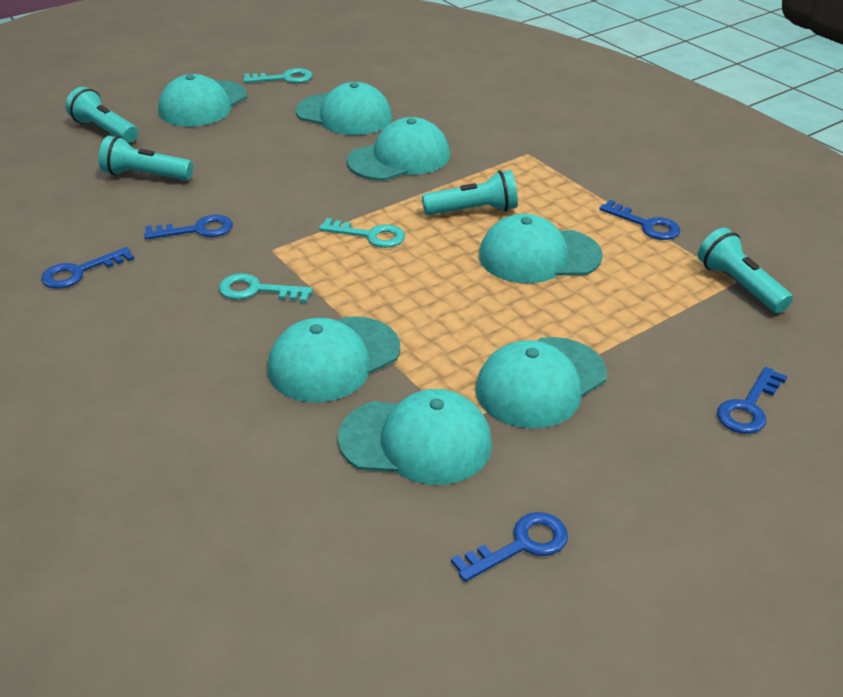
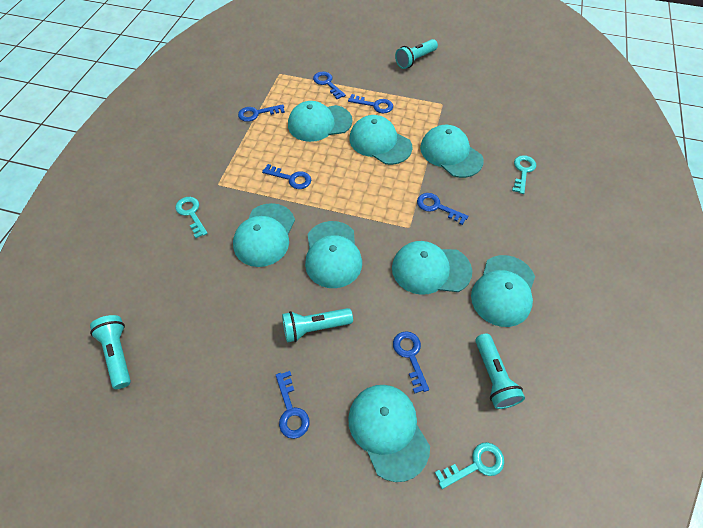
blue key: [41,247,134,289] [144,215,233,240] [451,512,568,582] [599,200,680,240] [717,367,787,434] = 5 -> [238,104,285,122] [262,164,311,189] [276,371,309,439] [313,72,346,100] [348,94,393,113] [393,331,429,393] [417,193,468,225] = 7
turquoise cap: [158,74,247,127] [268,316,400,402] [295,82,392,135] [338,389,492,485] [347,117,450,181] [476,337,607,429] [479,214,603,283] = 7 -> [233,203,295,267] [288,101,352,142] [305,221,362,288] [348,385,430,482] [349,115,412,165] [392,241,472,295] [420,125,484,178] [471,255,535,327] = 8

